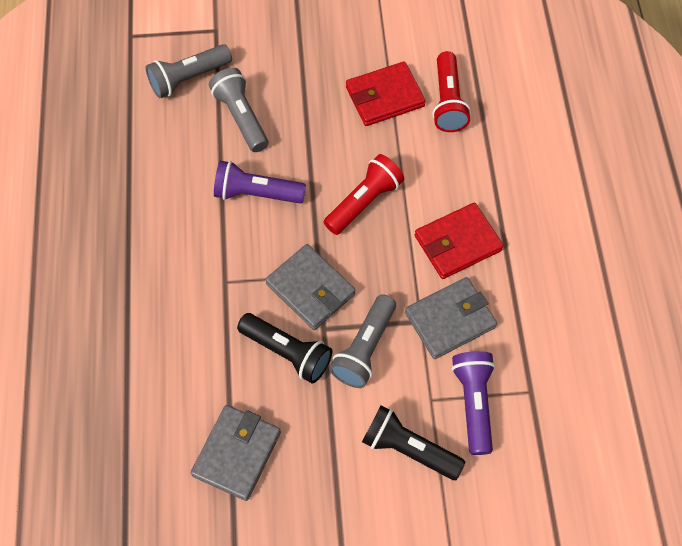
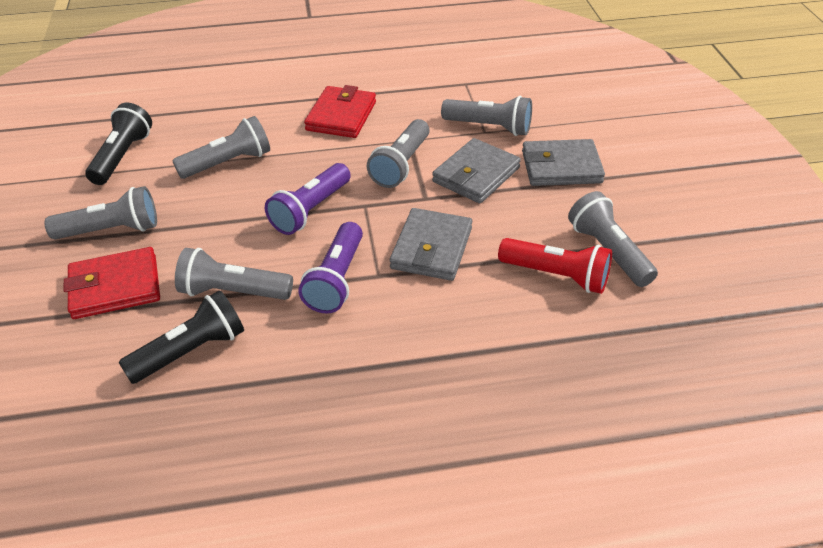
grey flashlight: [146,44,232,98] [209,68,268,152] [329,294,396,388] = 3 -> [44,186,157,239] [172,116,270,179] [175,248,293,300] [367,119,430,188] [441,96,532,136] [568,191,658,287] = 6
red flashlight: [324,154,404,235] [432,51,471,132] = 2 -> [498,238,612,294] = 1

